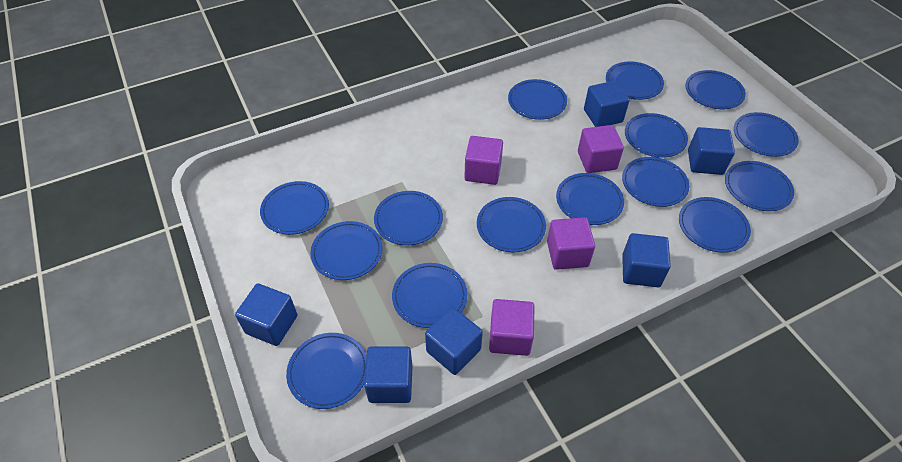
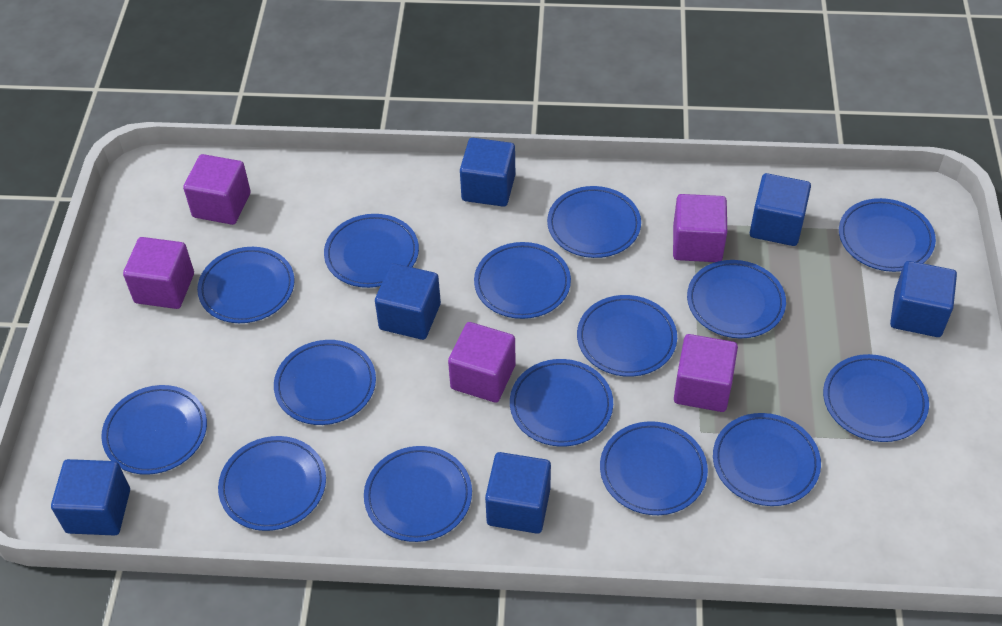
purple cube: [464,136,503,185] [489,299,534,356] [547,217,595,270] [578,125,624,173] = 4 -> [123,237,194,309] [183,154,251,225] [448,322,516,403] [673,194,727,262] [674,334,738,412] = 5

